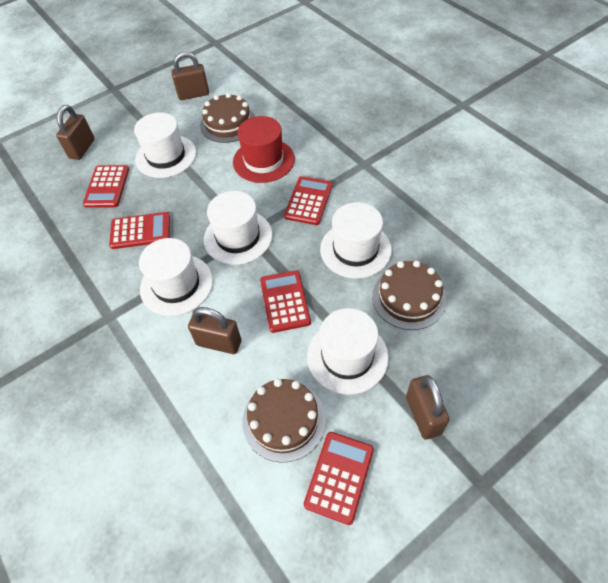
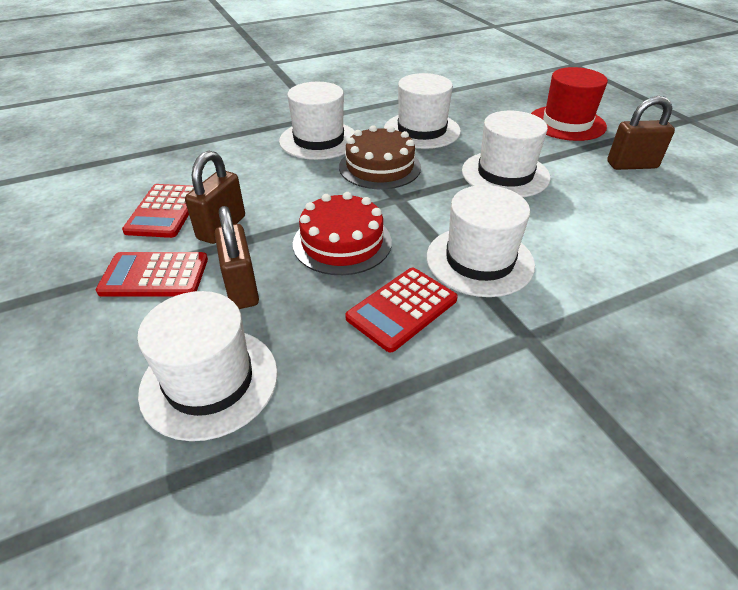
brown cake: [200,93,255,143] [243,379,326,463] [372,261,446,330] = 3 -> [339,125,421,189] = 1
brown padlock: [56,105,95,160] [171,52,209,100] [188,307,241,354] [406,375,449,439] = 4 -> [185,150,245,244] [215,206,259,309] [607,96,675,170] = 3
red cake: none = 0 -> [293,192,392,275] = 1
red calculator: [83,165,129,208] [109,212,170,249] [260,270,311,333] [284,176,333,225] [304,432,374,525] = 5 -> [96,252,208,297] [122,184,194,238] [345,268,458,352] = 3

